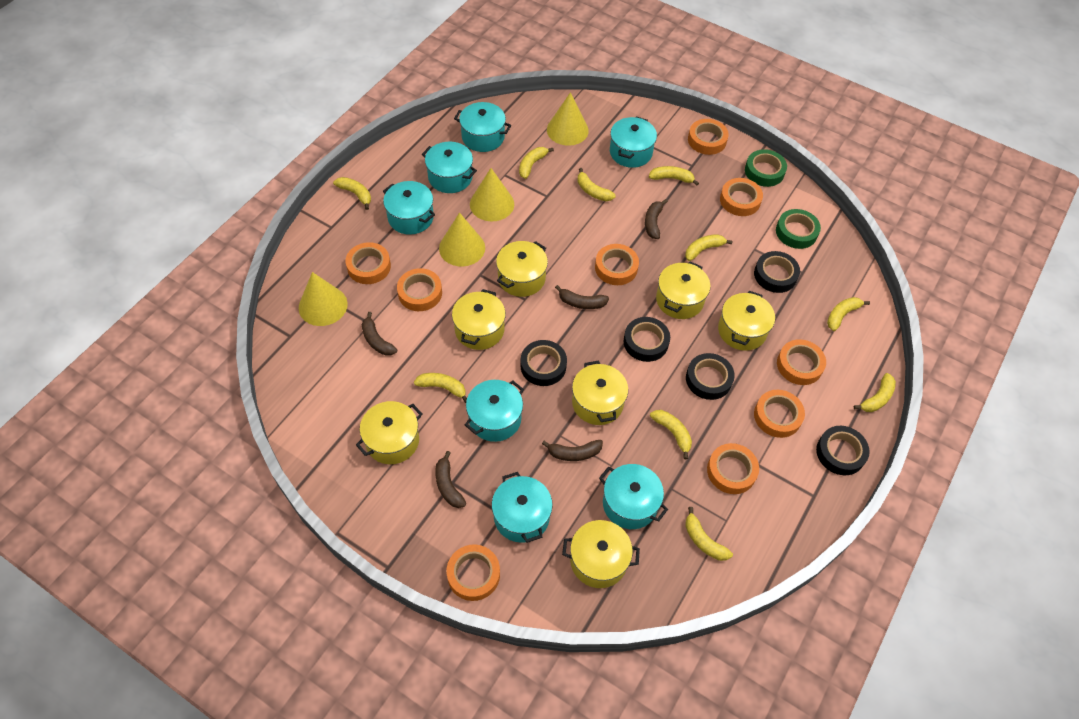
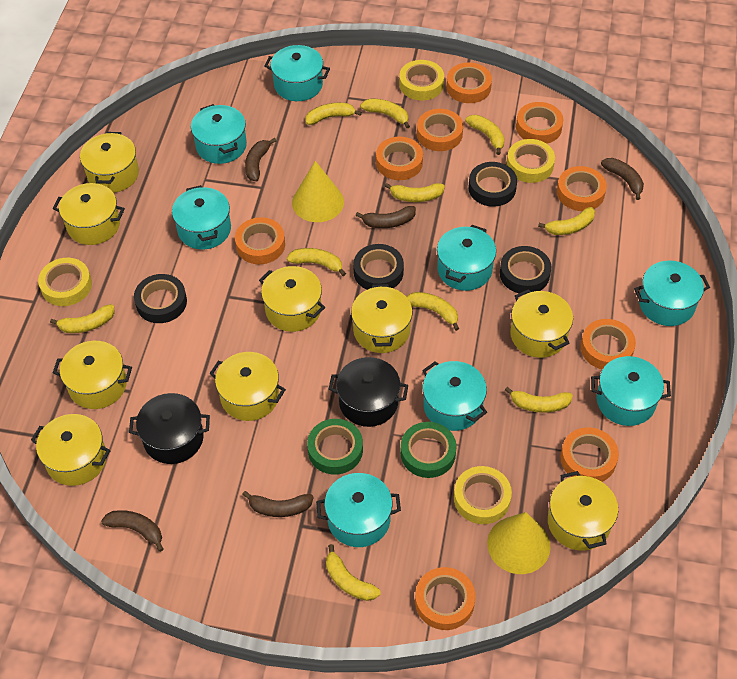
black pot: none = 0 -> [129,393,210,464] [329,357,408,427] = 2
black tape: [520,340,567,386] [623,317,670,362] [686,353,735,400] [754,251,800,293] [816,426,870,475] = 5 -> [134,274,187,323] [353,244,404,290] [469,162,517,207] [500,246,551,293] = 4
turquoise pot: [383,181,435,235] [422,142,477,193] [454,102,511,152] [465,380,524,442] [492,472,553,543] [599,464,668,529] [610,117,657,168] = 7 -> [172,185,231,249] [191,104,247,164] [265,45,330,101] [316,473,401,547] [422,361,487,431] [437,225,496,291] [591,356,671,426] [634,261,710,326] = 8
yellow cone: [299,272,348,326] [439,212,485,267] [470,168,514,221] [547,92,589,146] = 4 -> [292,161,344,222] [487,512,551,574] = 2
yellow pot: [356,401,422,464] [452,289,506,350] [496,241,548,297] [562,520,640,588] [572,361,628,425] [656,262,711,319] [718,291,775,351] = 7 -> [31,414,111,486] [53,183,125,245] [53,341,132,409] [80,132,139,193] [209,352,286,421] [259,266,325,332] [351,284,413,353] [510,289,573,358] [548,471,618,551] = 9
yellow tape: none = 0 -> [38,258,92,306] [399,60,444,100] [454,466,512,524] [507,139,555,183] = 4

